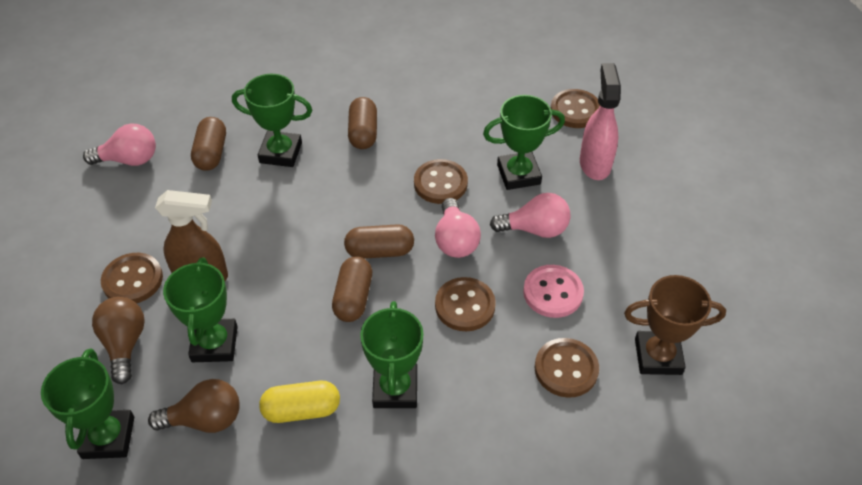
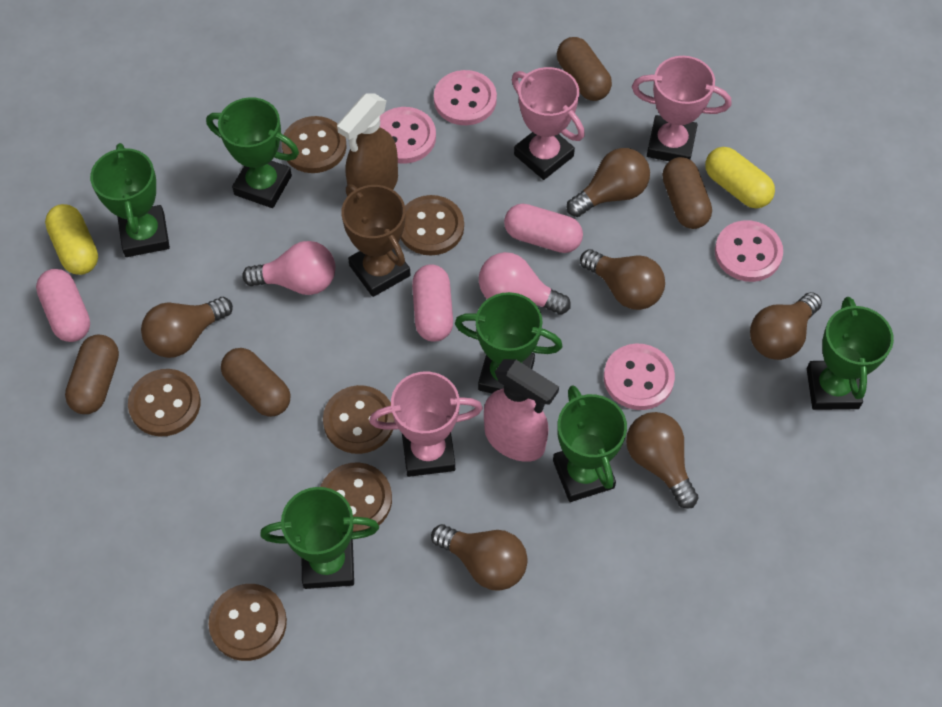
brown button: [101,253,163,303] [414,159,468,204] [435,277,496,331] [535,338,599,398] [551,89,600,128] = 5 -> [128,369,201,437] [208,584,287,661] [282,116,347,173] [320,463,392,532] [323,385,395,454] [401,195,464,256] = 6
brown light bulb: [92,297,145,384] [148,379,240,433] = 2 -> [141,297,233,358] [431,524,528,591] [567,148,650,217] [580,249,665,310] [626,412,699,509] [750,292,822,360] = 6
green trophy: [41,348,134,459] [163,257,238,362] [232,74,312,167] [360,301,423,408] [483,95,565,190] = 5 -> [90,143,170,257] [206,97,299,208] [260,487,379,589] [455,292,562,393] [553,385,627,502] [807,297,894,410] = 6
pink button: [523,265,584,318] = 1 -> [380,107,436,164] [434,70,497,125] [604,344,675,410] [715,220,783,282] = 4
pink capsule: none = 0 -> [36,269,90,342] [412,265,453,342] [504,204,583,253] = 3
pink light bulb: [83,124,156,166] [435,198,481,258] [490,193,570,238] = 3 -> [242,241,335,295] [479,252,571,315] = 2
pink trophy: none = 0 -> [369,372,483,477] [512,67,585,180] [632,56,731,161] = 3
yellow capsule: [259,381,340,423] = 1 -> [45,204,98,275] [705,147,775,208] = 2

